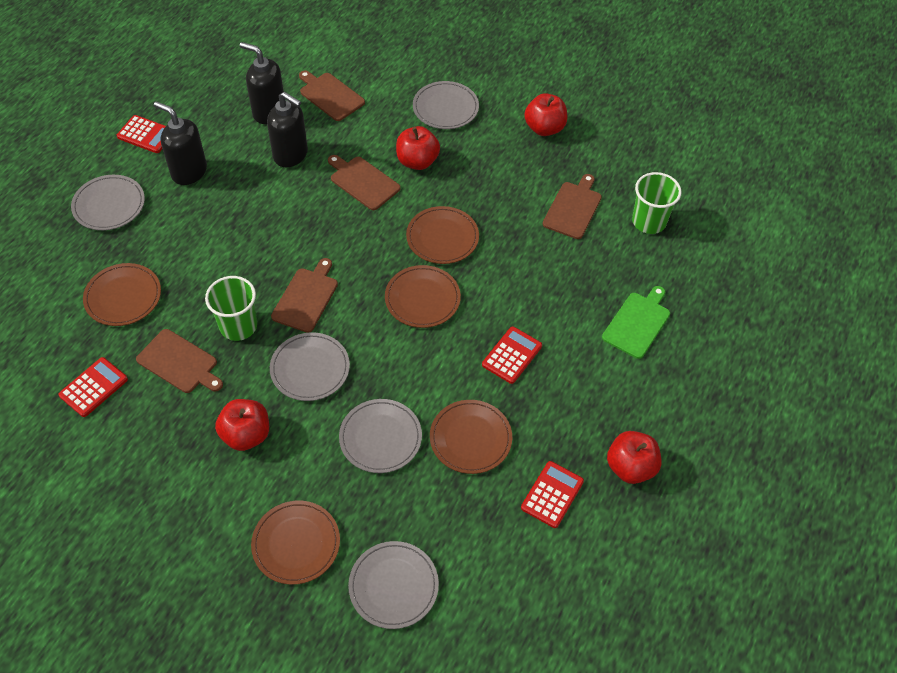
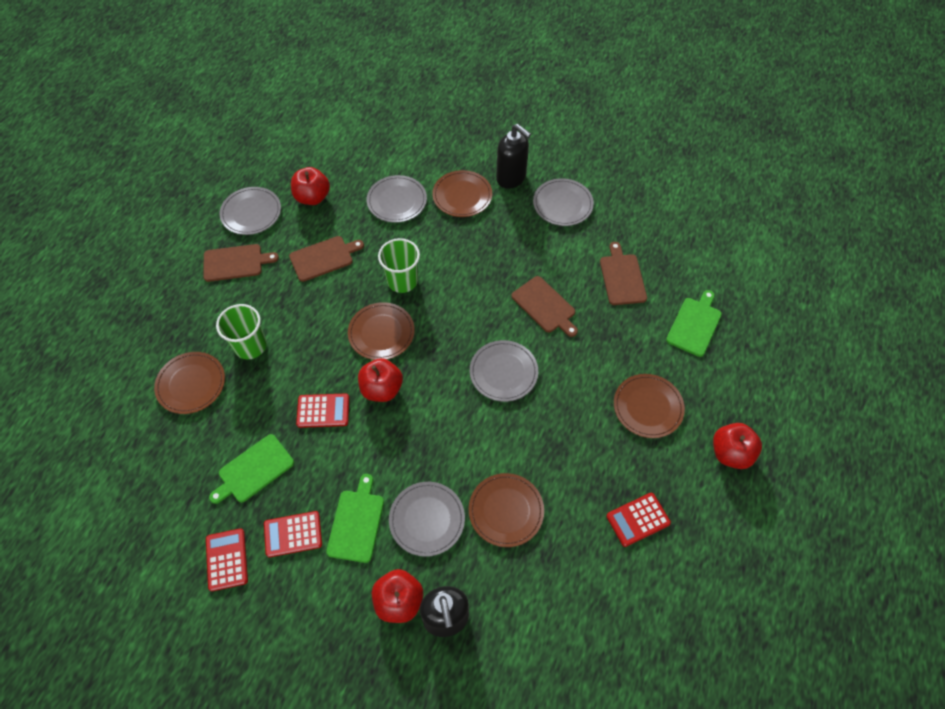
black soap dispenser: [154,101,207,185] [240,42,284,124] [267,92,308,167] = 3 -> [420,586,469,637] [496,124,531,189] = 2
brown cutting board: [136,329,223,393] [271,258,338,333] [299,70,365,121] [328,155,401,210] [543,174,602,239] = 5 -> [203,244,279,282] [289,236,364,282] [512,276,578,337] [600,242,647,305] = 4
green cutting board: [602,286,670,359] = 1 -> [209,434,294,504] [326,474,384,563] [666,290,722,357] = 3

